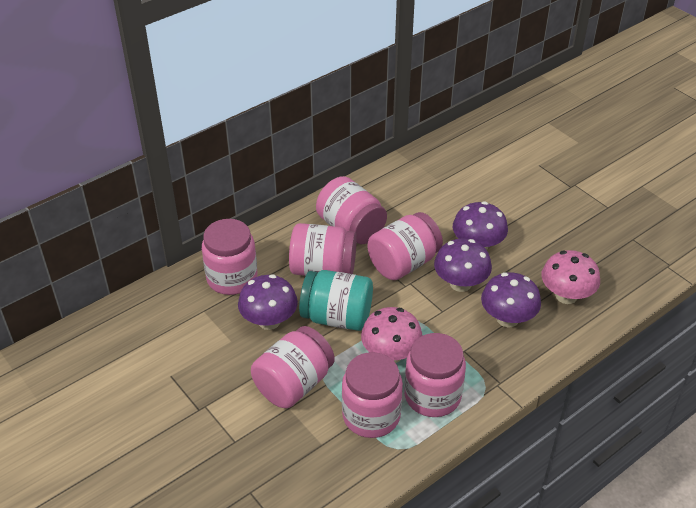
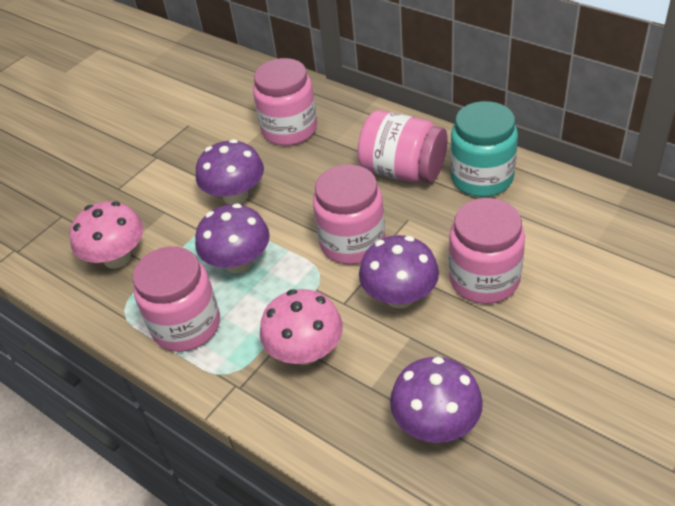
pink jar: [202,219,257,295] [251,326,335,408] [289,223,357,276] [316,176,387,244] [342,352,403,438] [368,212,443,280] [404,333,466,417] = 7 -> [133,246,220,352] [253,58,317,146] [313,165,385,264] [357,110,447,183] [449,198,525,304] = 5

